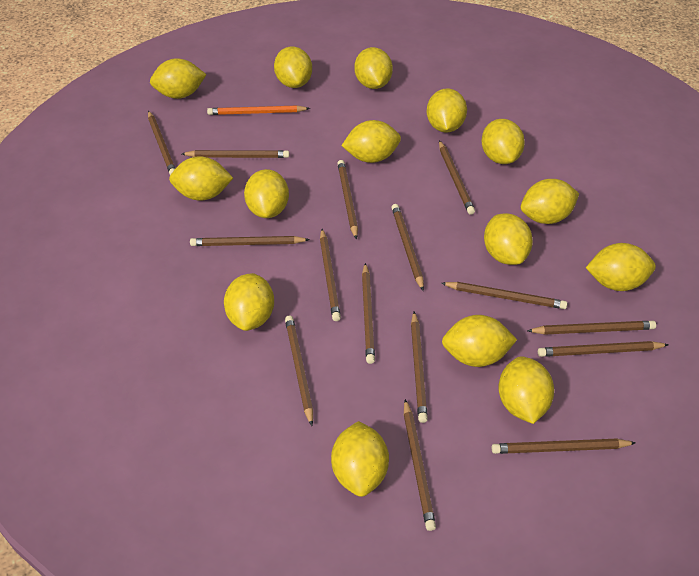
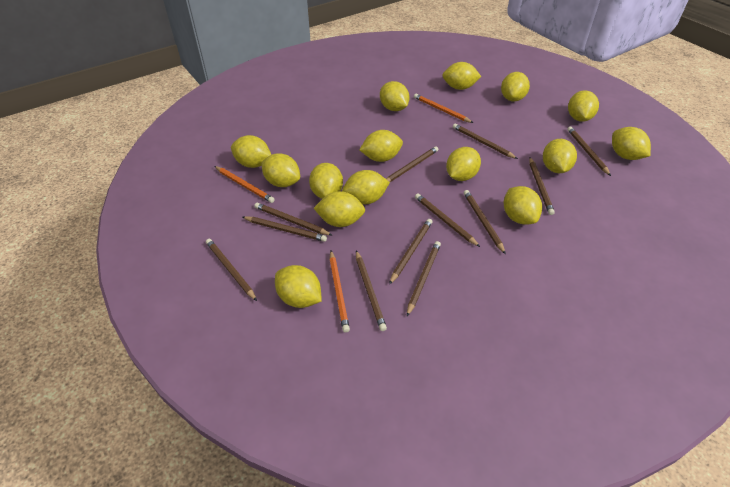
brown pencil: [148,111,176,175] [182,150,289,158] [190,236,310,246] [285,315,313,426] [320,229,341,321] [337,160,358,240] [362,263,375,364] [391,204,424,291] [404,399,436,531] [411,312,428,423] [439,140,475,215] [441,282,567,309] [491,439,636,454] [527,321,656,335] [538,341,669,357] = 15 -> [206,239,257,301] [243,216,327,242] [254,203,332,235] [356,250,387,331] [386,146,439,182] [389,219,432,284] [407,241,441,316] [415,194,480,247] [453,124,518,159] [464,190,506,254] [529,158,555,215] [567,127,611,176] = 12
orange pencil: [207,105,310,115] = 1 -> [214,166,275,203] [329,251,350,333] [414,94,473,123] = 3

